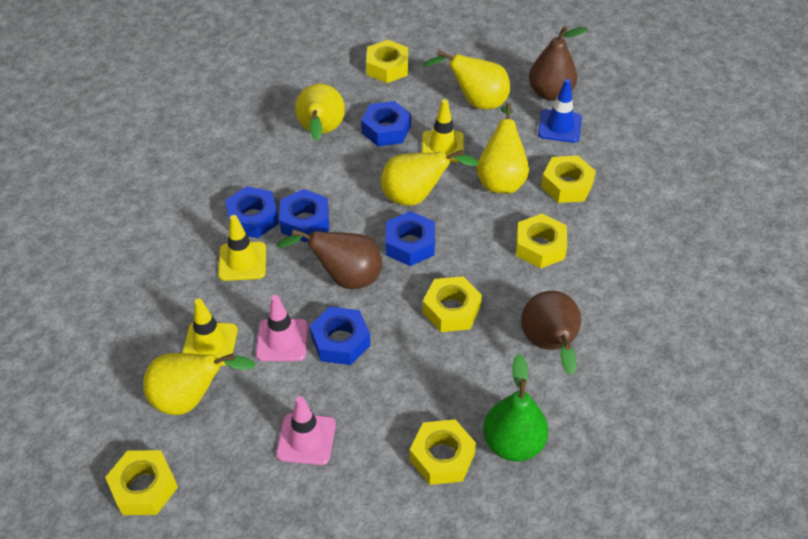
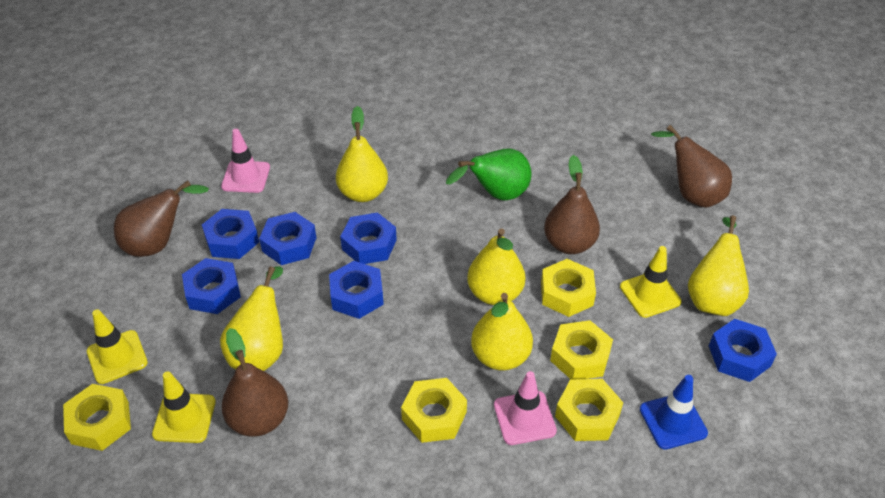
blue nut: [225,186,279,238] [279,189,329,242] [310,307,370,365] [361,101,411,146] [386,211,435,266] = 5 -> [182,258,241,314] [202,209,259,259] [259,212,316,265] [329,261,384,319] [340,212,397,264] [709,319,777,382] = 6
brown pear: [276,229,382,289] [521,291,581,375] [529,26,588,101] = 3 -> [114,180,209,257] [222,328,288,437] [544,155,600,254] [651,125,732,208] = 4
yellow nut: [105,450,178,515] [366,40,408,83] [410,419,476,485] [423,276,482,332] [516,214,567,269] [541,156,596,203] = 6 -> [63,384,131,451] [401,378,467,443] [541,259,596,317] [550,320,613,379] [555,379,623,441] = 5

